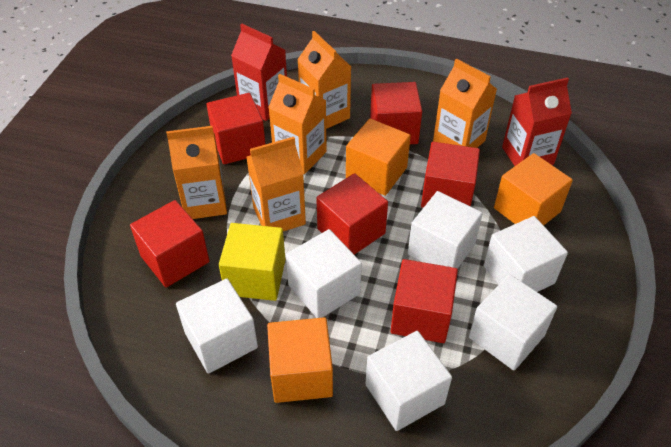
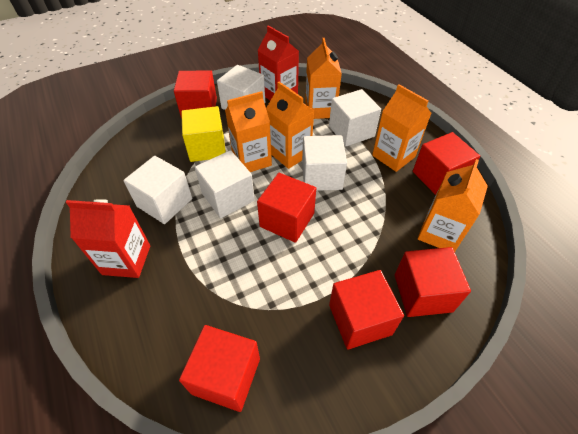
orange cube: [267,317,333,403] [346,118,411,196] [494,153,573,225] = 3 -> none = 0
white cube: [176,279,258,374] [286,229,362,318] [365,331,452,431] [408,191,483,269] [469,274,557,370] [484,216,568,292] = 6 -> [123,156,192,224] [195,150,255,218] [217,65,265,110] [302,135,347,191] [329,89,381,146] = 5

